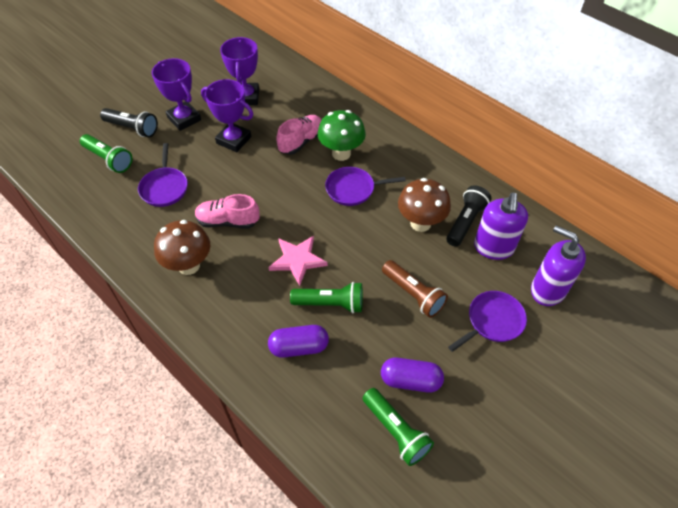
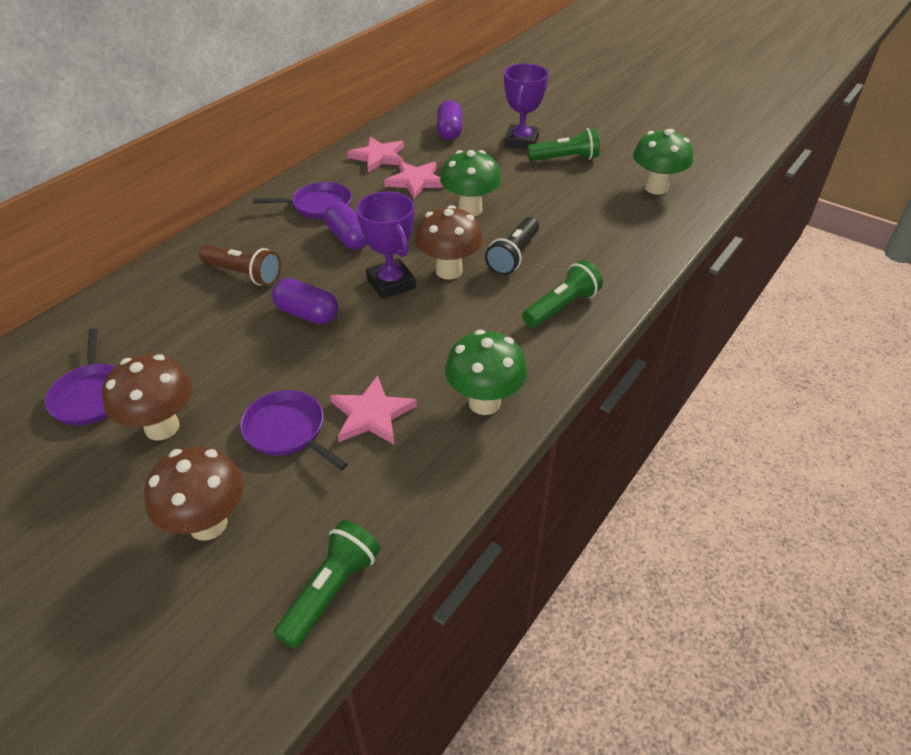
black flashlight: [100,108,158,137] [446,185,492,247] = 2 -> [485,217,539,275] = 1
brown mushroom: [154,220,210,275] [398,178,451,232] = 2 -> [102,354,192,440] [144,446,244,541] [415,205,483,280] = 3
green mushroom: [318,110,366,161] = 1 -> [440,150,501,217] [445,330,527,415] [633,129,693,195] = 3
pink shoe: [195,194,260,229] [276,115,321,155] = 2 -> none = 0
pink star: [268,236,328,286] = 1 -> [330,375,417,444] [347,137,404,173] [384,161,444,199] = 3
purple capsule: [268,325,329,358] [381,358,444,393] = 2 -> [272,278,338,324] [324,202,367,250] [437,100,462,140] = 3
purple soap dispenser: [474,192,528,260] [531,226,586,306] = 2 -> none = 0
purple trophy: [152,58,201,131] [201,79,253,152] [220,37,259,105] = 3 -> [356,191,416,299] [504,64,549,150] = 2

